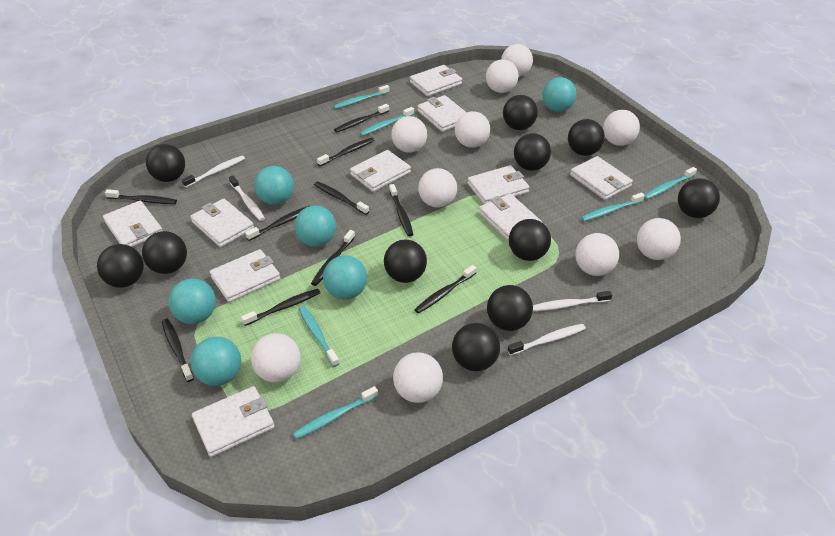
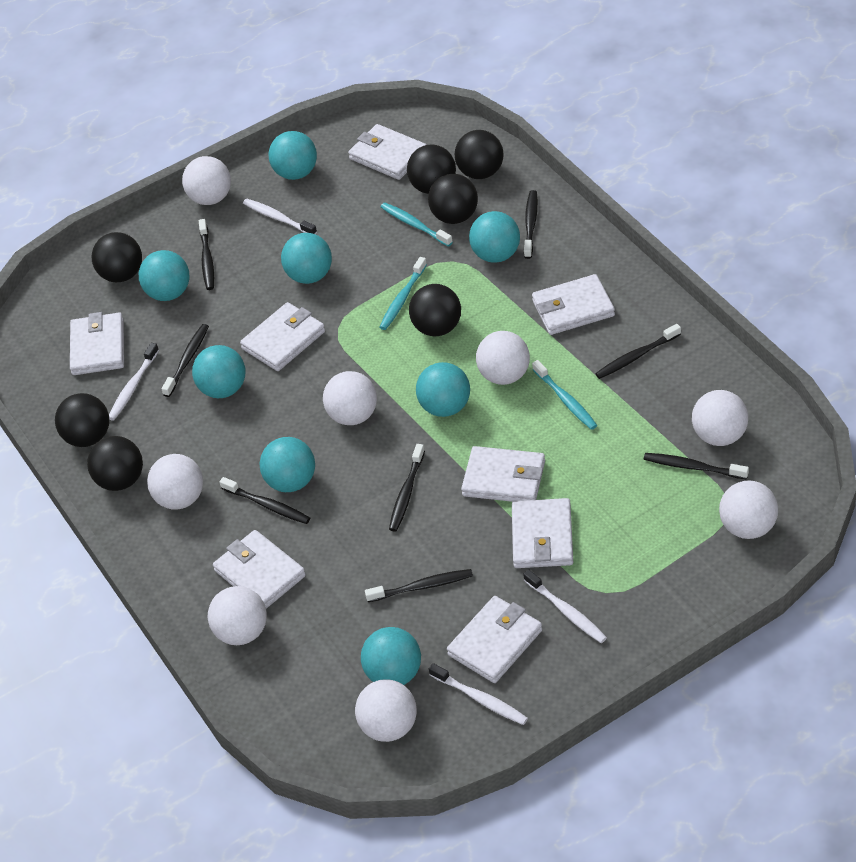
black ball: [97,244,143,288] [142,231,187,274] [146,144,185,182] [384,240,427,283] [452,323,500,371] [487,285,533,331] [503,95,538,130] [509,219,551,261] [514,133,551,171] [568,119,605,156] [678,178,720,218] = 11 -> [55,393,109,447] [87,436,143,491] [92,232,142,282] [407,144,456,194] [409,284,461,336] [428,174,478,224] [455,130,504,179] = 7
black toothbrush: [105,189,177,204] [162,319,194,382] [241,288,320,326] [245,206,309,241] [311,230,355,286] [314,181,369,215] [317,137,374,166] [334,104,389,133] [389,184,413,236] [414,265,477,314] = 10 -> [162,324,209,397] [199,219,214,290] [219,477,310,524] [365,569,473,602] [389,444,425,532] [524,190,538,259] [595,324,681,379] [644,453,749,479] = 8
turquoise ball: [169,279,216,324] [190,337,241,386] [254,166,294,205] [295,205,336,247] [323,255,367,300] [542,77,577,112] = 6 -> [139,250,189,301] [192,345,245,398] [259,437,315,492] [269,131,317,180] [281,233,332,284] [361,627,421,685] [416,362,470,417] [469,211,520,263] = 8
turquoise toothbrush: [293,386,378,439] [299,306,339,367] [333,85,389,109] [360,107,414,136] [581,193,645,221] [644,167,697,200] = 6 -> [379,257,427,330] [381,203,453,247] [532,360,597,430] = 3
white ball: [251,333,301,383] [391,116,427,153] [393,352,443,403] [418,168,457,208] [455,111,490,148] [486,59,519,93] [501,44,533,77] [575,233,619,276] [603,110,640,146] [637,218,681,260] = 10 -> [147,454,203,510] [182,156,231,205] [208,586,267,645] [323,371,377,425] [355,679,417,742] [476,331,530,385] [692,390,748,446] [719,480,778,539] = 8
white wallet: [103,201,162,247] [190,199,254,247] [192,386,275,457] [210,249,280,302] [350,150,411,192] [410,65,462,97] [417,95,467,132] [467,165,529,204] [479,194,542,241] [570,156,633,200] = 10 -> [70,312,124,375] [213,530,306,609] [240,302,325,371] [348,124,427,180] [447,596,542,683] [461,446,545,502] [512,498,573,568] [532,274,615,335] = 8

